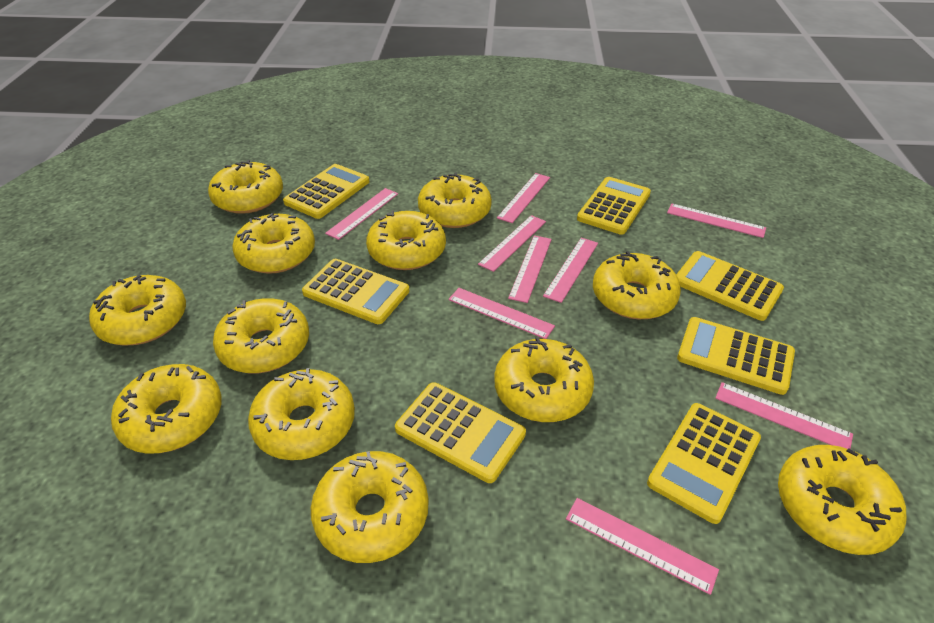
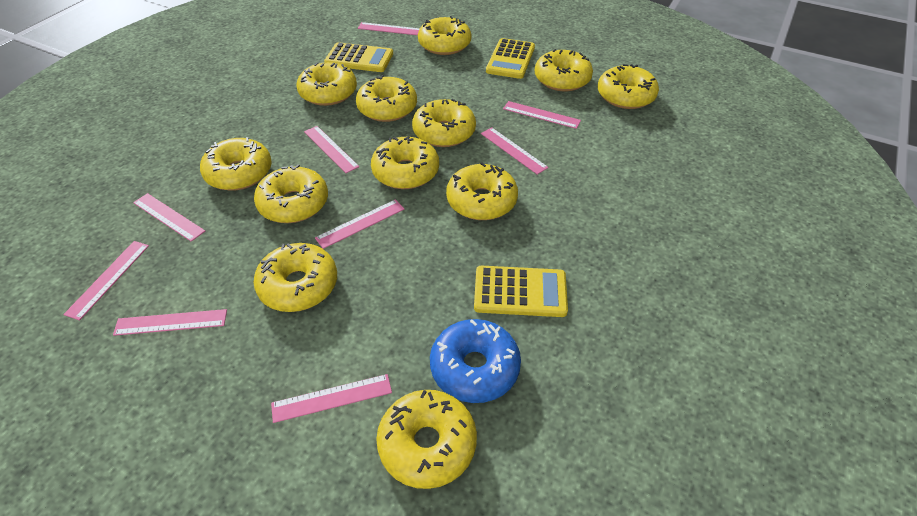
blue donut: none = 0 -> [430,319,521,403] = 1
yellow calculator: [283,164,370,219] [302,259,410,324] [395,382,526,483] [577,177,651,235] [647,403,761,524] [676,251,784,321] [677,317,795,395] = 7 -> [324,42,393,72] [474,266,568,317] [486,38,535,79] = 3

